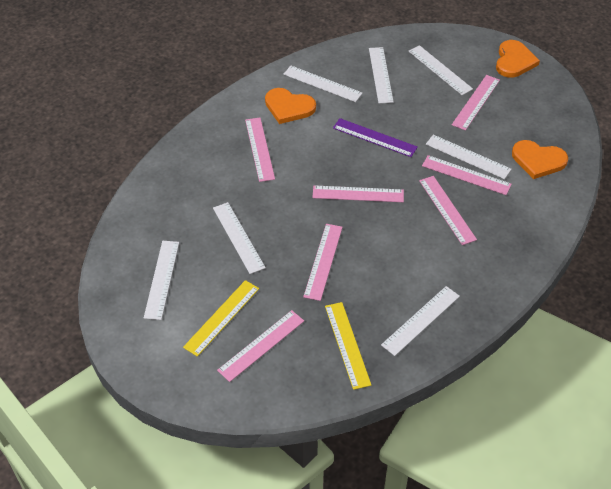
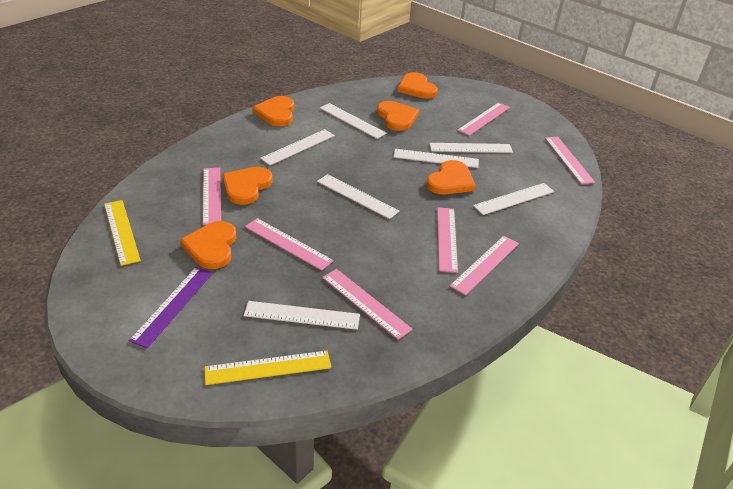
orange heart: [265,88,316,124] [496,40,540,78] [512,140,568,179] = 3 -> [180,221,236,269] [222,167,273,205] [253,96,294,126] [377,101,419,131] [398,72,438,99] [426,160,476,195] = 6

